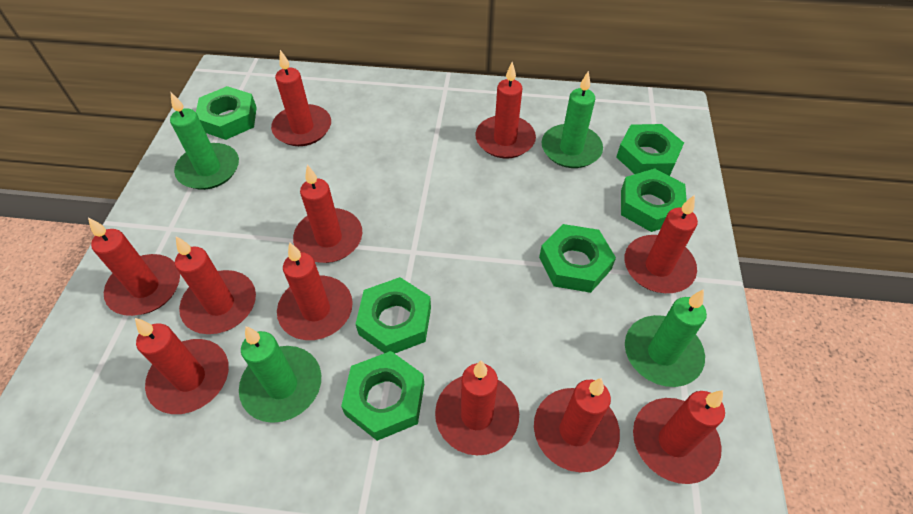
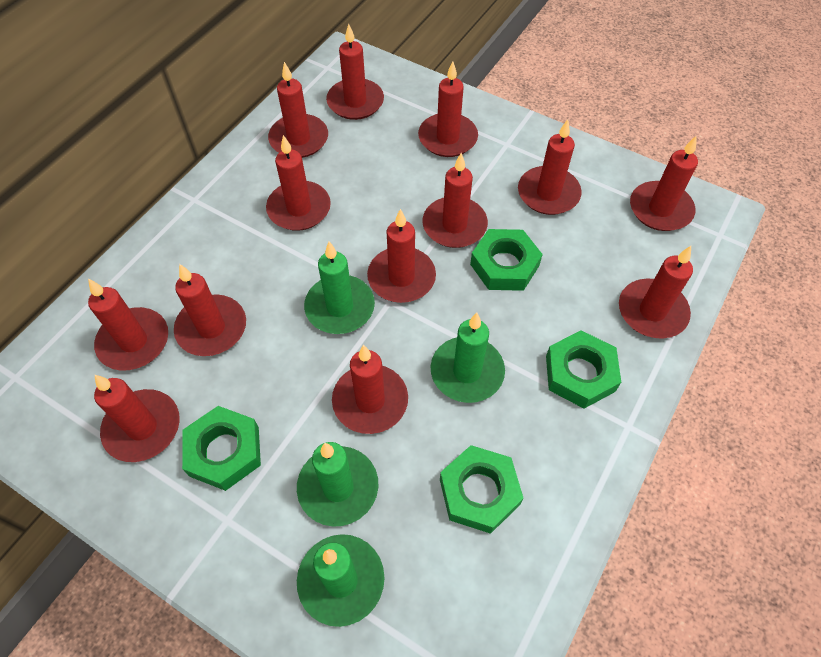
green nut: [196,86,257,140] [341,351,424,441] [356,277,431,353] [539,224,616,293] [616,124,684,176] [621,169,687,232] = 6 -> [182,406,261,491] [440,445,523,534] [470,229,543,291] [546,330,621,409] = 4
red candle: [88,217,180,316] [135,318,229,414] [175,236,256,334] [271,50,331,146] [277,242,353,340] [293,165,362,263] [435,360,519,456] [475,62,536,158] [534,378,620,472] [625,195,698,293] [633,390,725,484] = 11 -> [88,279,168,370] [94,375,180,462] [174,264,246,356] [266,135,331,231] [268,62,328,158] [326,23,384,120] [332,345,408,434] [367,209,436,303] [418,61,478,157] [423,153,488,248] [518,119,582,215] [619,246,693,339] [630,135,698,231] = 13

